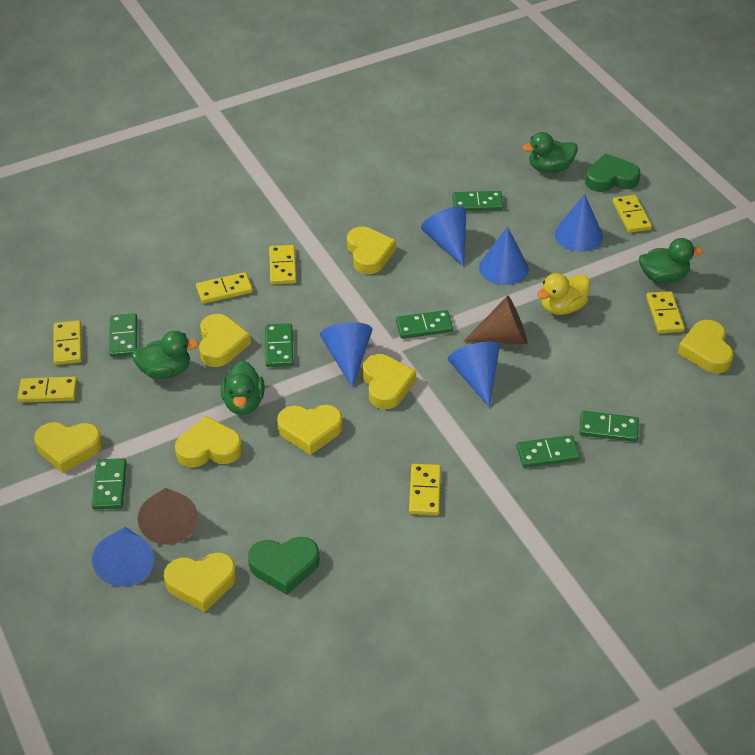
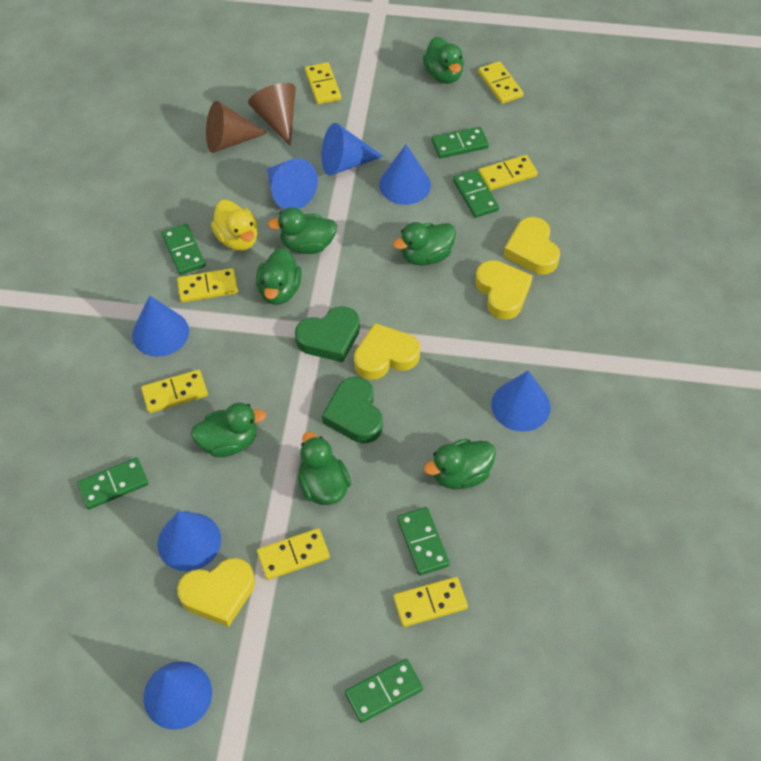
blue cone: [92,527,154,586] [320,322,372,388] [421,207,466,267] [448,342,500,408] [479,226,528,285] [555,194,603,252] = 6 -> [132,295,189,357] [144,661,212,730] [158,511,221,571] [267,159,318,209] [322,123,384,176] [379,144,431,205] [491,370,550,432] = 7
green domino: [92,458,127,510] [109,313,137,357] [265,323,293,367] [396,310,453,339] [453,191,504,211] [517,435,580,468] [579,411,639,442] = 7 -> [77,457,149,510] [161,224,206,275] [345,659,423,723] [397,507,450,575] [432,127,489,158] [453,170,499,218] = 6
green duck: [132,331,199,379] [221,361,265,415] [522,132,578,173] [639,238,703,283] = 4 -> [191,403,266,457] [256,248,302,305] [268,207,337,254] [298,432,351,505] [393,222,456,266] [423,37,464,84] [424,439,496,489] = 7
yellow heart: [34,422,102,473] [164,552,237,612] [175,416,242,468] [199,314,251,367] [277,405,343,455] [347,227,396,274] [363,354,416,409] [678,320,734,373] = 8 -> [177,558,255,627] [354,323,420,380] [475,260,533,320] [503,217,560,274] = 4

